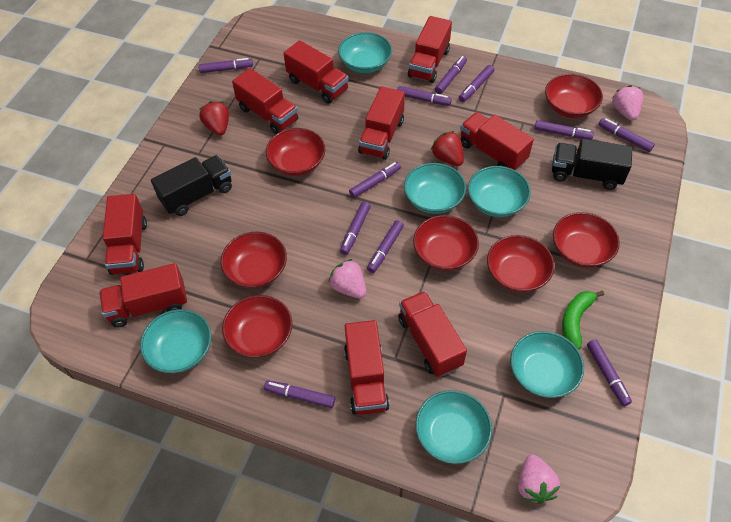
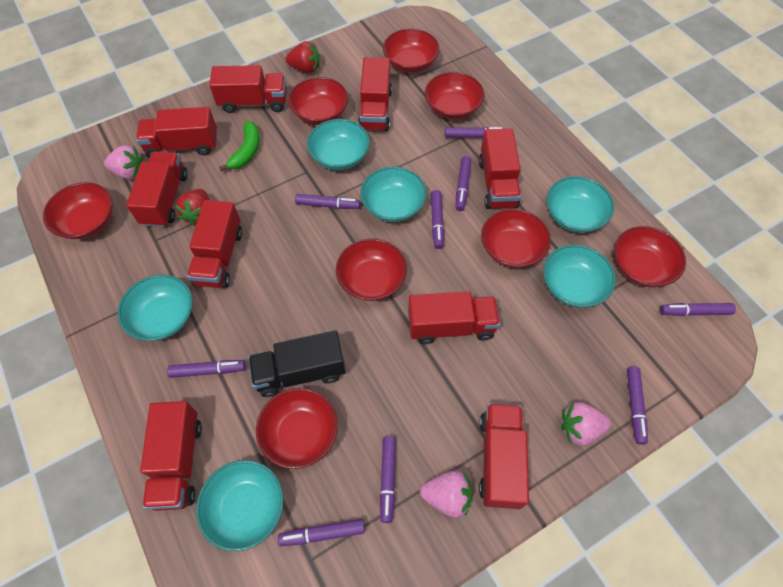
black truck: [151,155,232,216] [552,139,633,190] = 2 -> [248,330,346,397] = 1
purple marker: [199,58,253,73] [264,380,335,408] [340,202,370,255] [349,162,401,198] [367,220,404,273] [397,86,452,106] [435,56,467,94] [459,65,494,102] [534,120,594,140] [587,339,632,406] [598,118,655,152] = 11 -> [167,360,246,378] [278,519,365,546] [295,194,360,209] [380,436,396,523] [431,190,444,249] [445,127,505,138] [455,156,471,211] [627,367,648,445] [660,303,736,316] = 9
red bowl: [221,232,287,288] [222,295,293,358] [266,128,325,176] [413,215,479,271] [487,235,554,293] [545,74,603,118] [553,212,620,268] = 7 -> [43,182,113,239] [256,388,338,469] [288,77,348,125] [336,239,407,301] [383,28,440,73] [425,72,485,119] [481,209,551,268] [614,226,686,287] = 8

